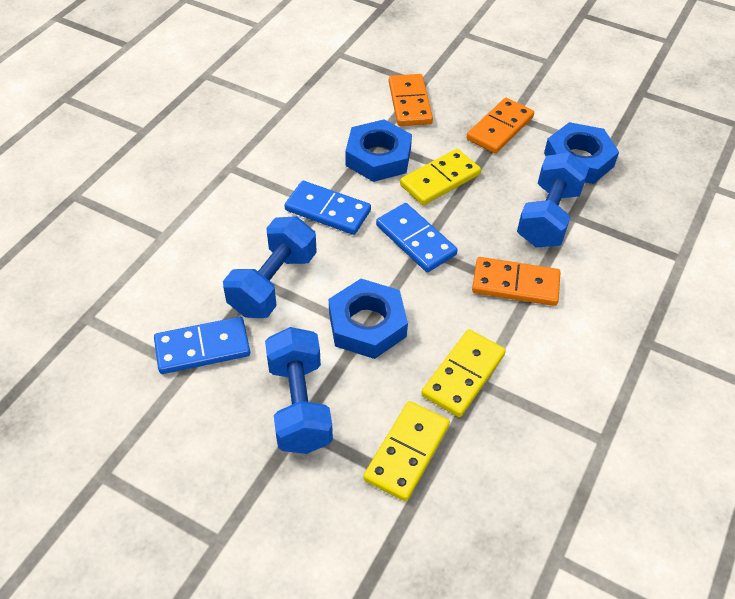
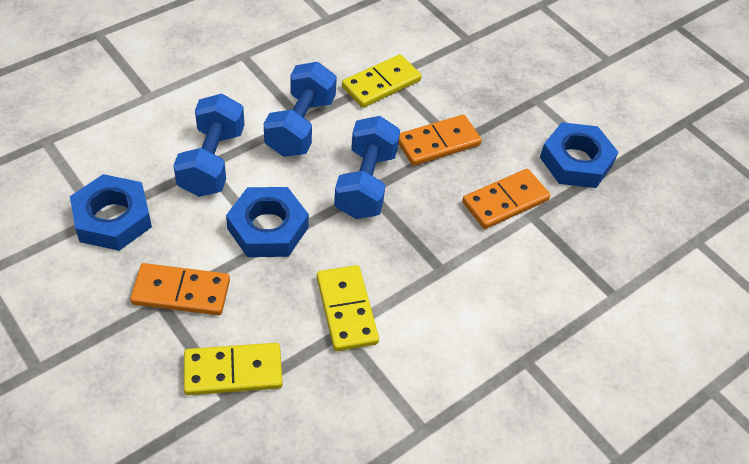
blue domino: [154,317,250,374] [284,181,371,235] [376,203,458,272] = 3 -> none = 0

